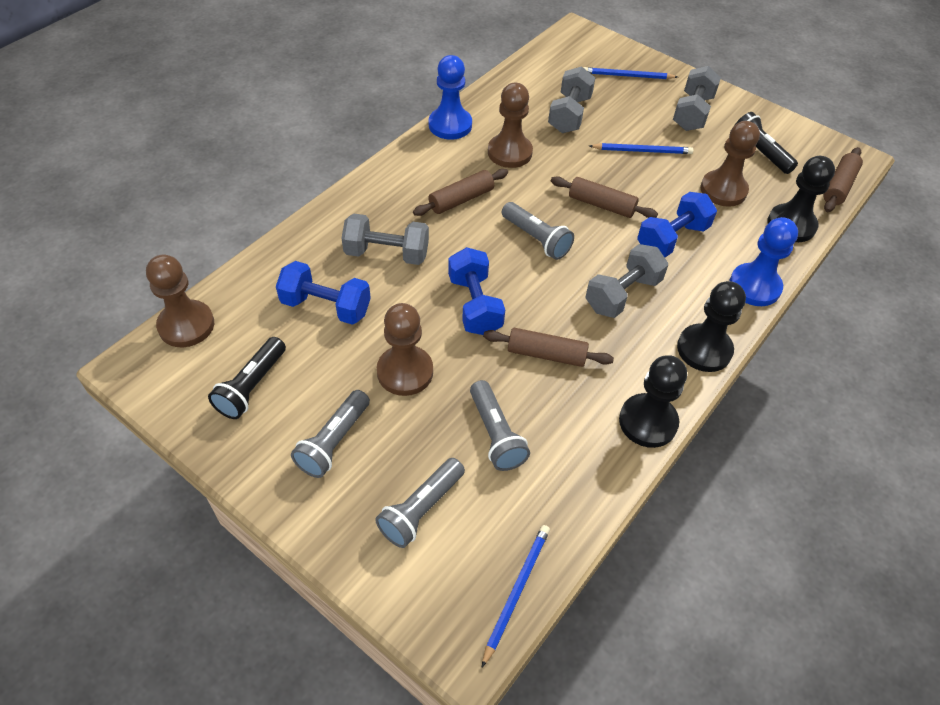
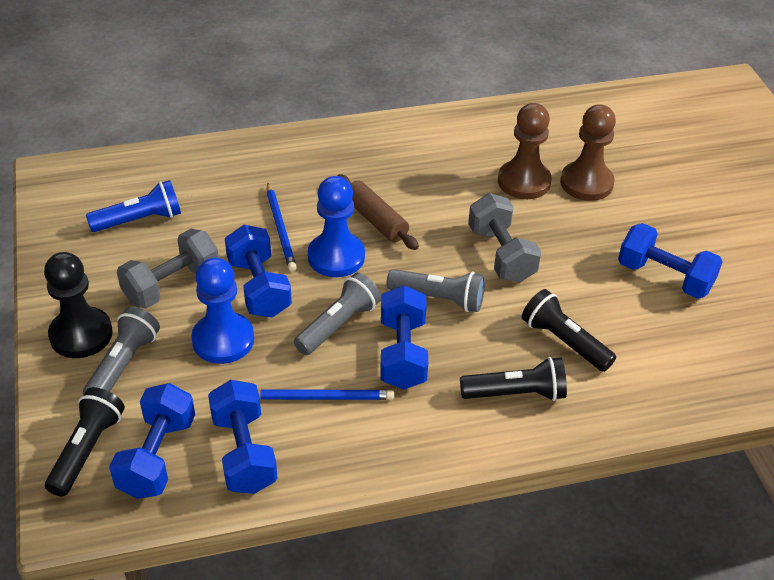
black flashlight: [208,337,286,419] [736,112,798,174] = 2 -> [45,387,125,497] [460,357,567,401] [522,289,616,372] = 3
black pawn: [619,355,687,448] [677,281,746,372] [767,156,835,242] = 3 -> [44,252,113,358] = 1
blue dumbbell: [276,261,371,325] [448,247,505,335] [637,192,717,257] = 3 -> [109,383,195,499] [208,380,278,494] [225,225,292,317] [380,285,428,390] [618,223,723,299] = 5
blue flashlight: none = 0 -> [86,180,181,232] = 1
blue pencil: [482,525,550,667] [583,67,678,79] [590,143,693,154] = 3 -> [258,390,394,400] [267,183,297,271] = 2
brown pawn: [146,255,214,347] [377,303,433,396] [488,83,533,168] [700,121,760,207] = 4 -> [498,103,552,199] [560,104,616,201] = 2
brown rolling pin: [413,169,508,216] [483,328,614,367] [551,176,658,218] [823,147,863,212] = 4 -> [337,174,419,250] = 1
grey dumbbell: [341,213,429,265] [548,66,595,133] [586,244,668,318] [673,66,721,131] = 4 -> [117,229,219,309] [468,193,541,283] = 2
grey flashlight: [291,390,370,478] [375,458,465,548] [470,380,530,471] [502,202,574,260] = 4 -> [83,307,160,395] [294,273,381,355] [386,269,485,312] = 3

